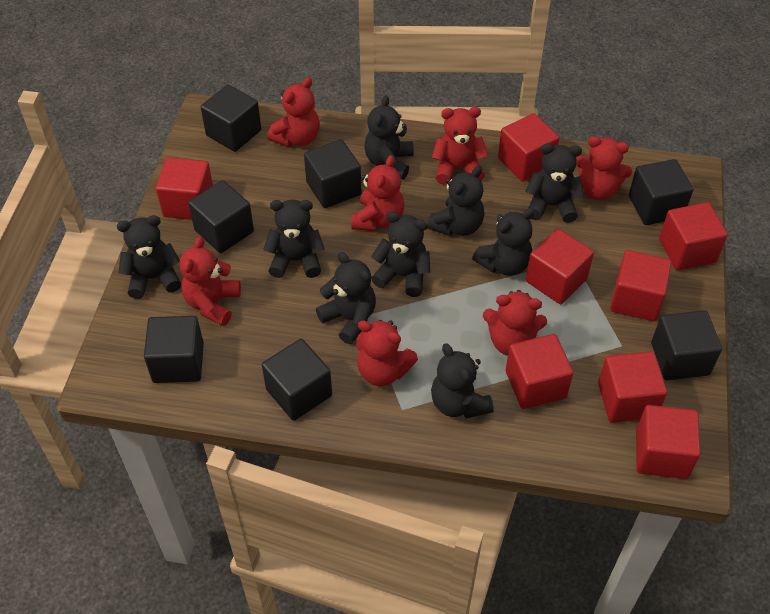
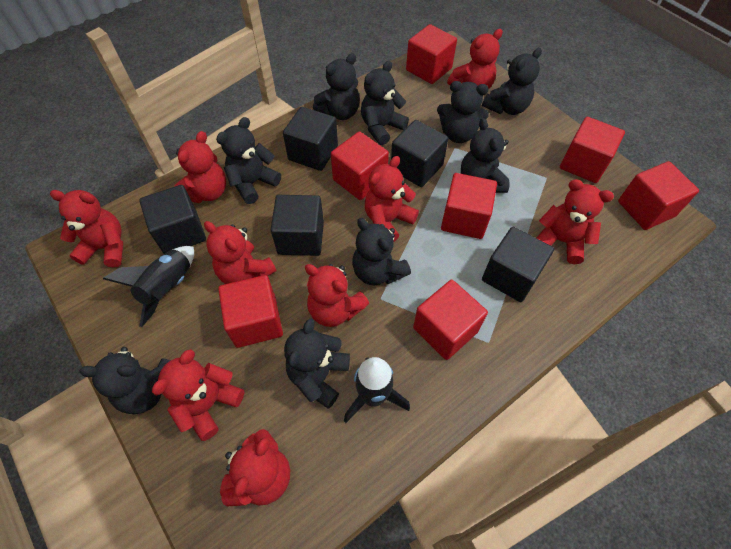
black cube: [144,316,204,383] [188,180,254,253] [201,84,261,152] [262,339,332,421] [304,139,361,208] [629,159,693,225] [651,310,722,381] = 7 -> [139,185,206,254] [271,195,324,256] [283,107,338,171] [391,120,448,187] [482,227,554,302] = 5
black rocket: none = 0 -> [103,246,194,327] [344,357,410,423] = 2
red cube: [156,157,213,220] [498,113,560,182] [506,334,574,409] [526,229,594,304] [598,351,667,423] [610,250,672,321] [636,405,700,479] [659,202,728,271] = 8 -> [218,275,283,348] [331,131,389,200] [406,24,457,84] [413,280,488,360] [441,173,497,239] [560,117,625,183] [618,161,699,230] = 7
red teddy bear: [180,236,241,326] [268,77,320,147] [351,155,404,231] [356,320,418,386] [432,107,489,185] [483,290,547,356] [576,136,632,200] = 7 -> [50,190,123,267] [152,349,244,441] [174,131,226,203] [204,221,276,284] [220,429,290,506] [305,264,369,327] [365,156,419,242] [447,29,503,89] [537,179,614,264] = 9

